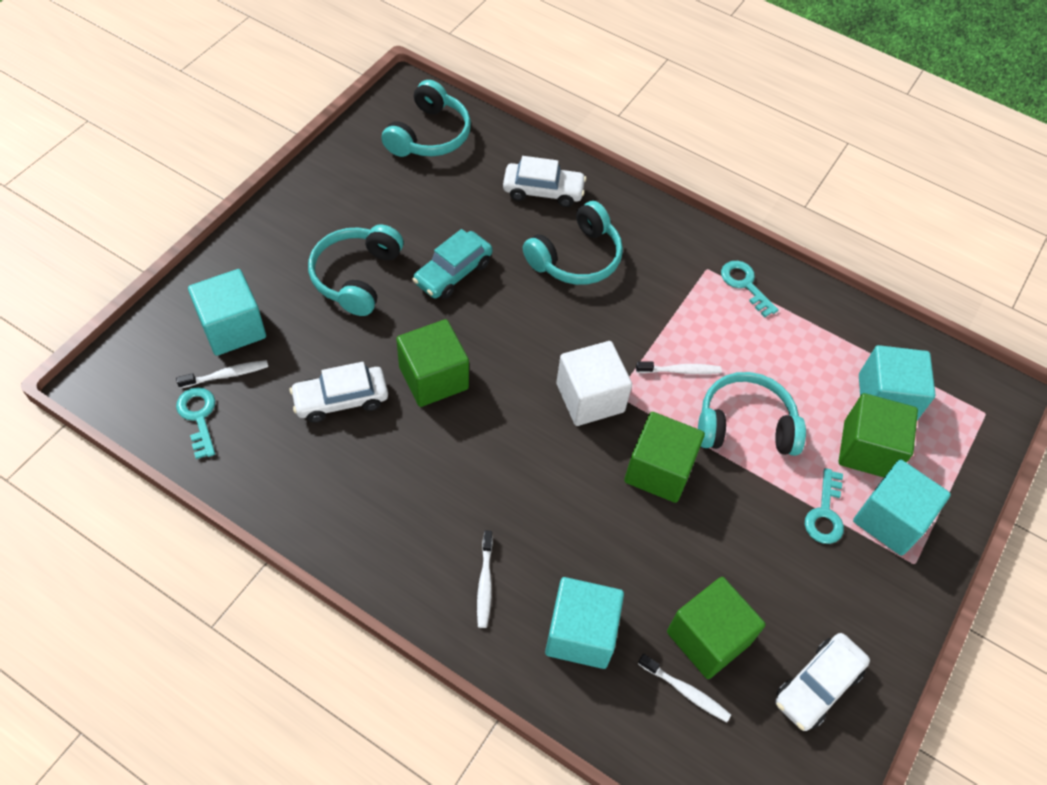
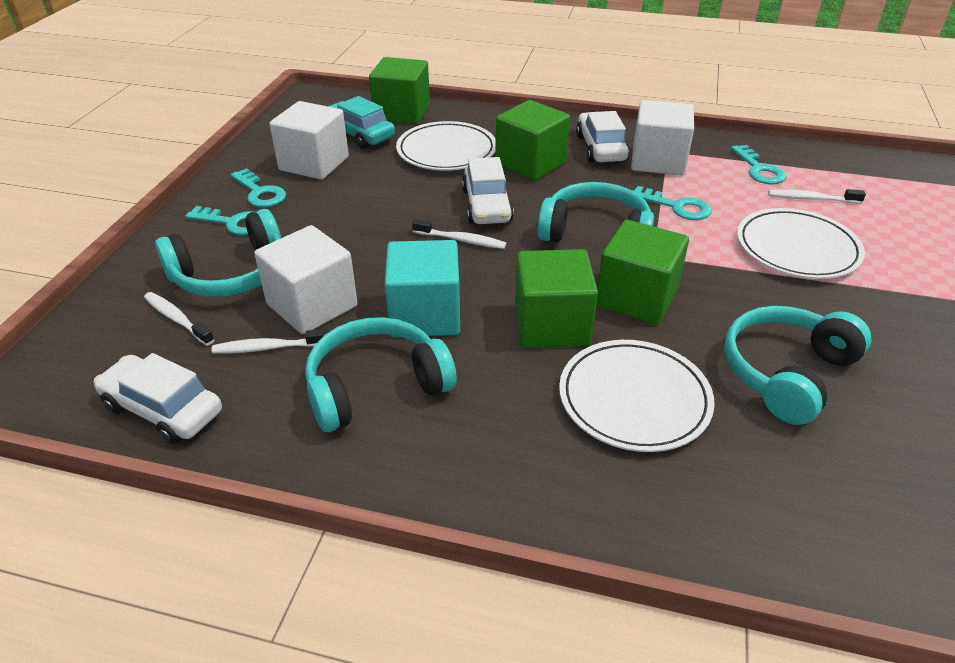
turquoise cube: [188,269,266,356] [545,577,624,669] [853,459,951,556] [859,345,936,420] = 4 -> [385,240,460,337] = 1
turquoise key: [176,387,215,459] [721,261,779,317] [805,468,844,544] = 3 -> [185,206,254,235] [231,168,286,207] [632,186,712,220] [731,145,786,184] = 4
white cube: [556,341,632,426] = 1 -> [254,225,358,334] [270,101,349,180] [631,100,694,175] = 3
white plate: none = 0 -> [396,121,496,171] [559,340,715,452] [737,208,865,279] = 3

